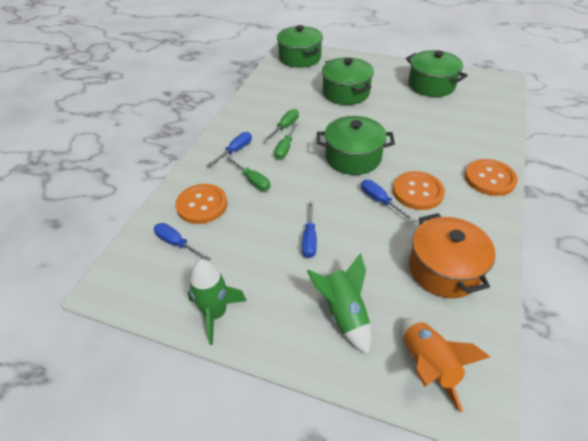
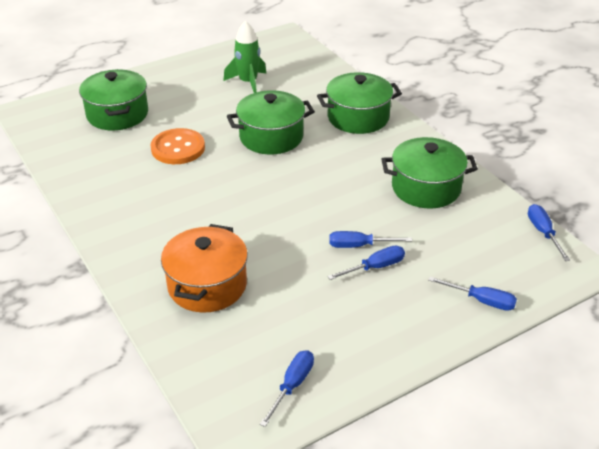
blue screwdriver: [154,223,211,261] [207,132,252,167] [302,201,317,258] [361,180,415,222] = 4 -> [260,350,314,427] [327,246,405,280] [329,231,412,248] [428,277,517,311] [528,204,570,261] = 5
green rocket: [188,259,247,345] [307,253,371,354] = 2 -> [223,21,266,93] = 1
green screwdriver: [226,156,270,191] [263,109,299,142] [274,122,299,160] = 3 -> none = 0
orange button: [175,184,227,224] [393,171,445,210] [465,159,518,196] = 3 -> [150,128,205,164] = 1
orange rocket: [401,318,490,412] = 1 -> none = 0

